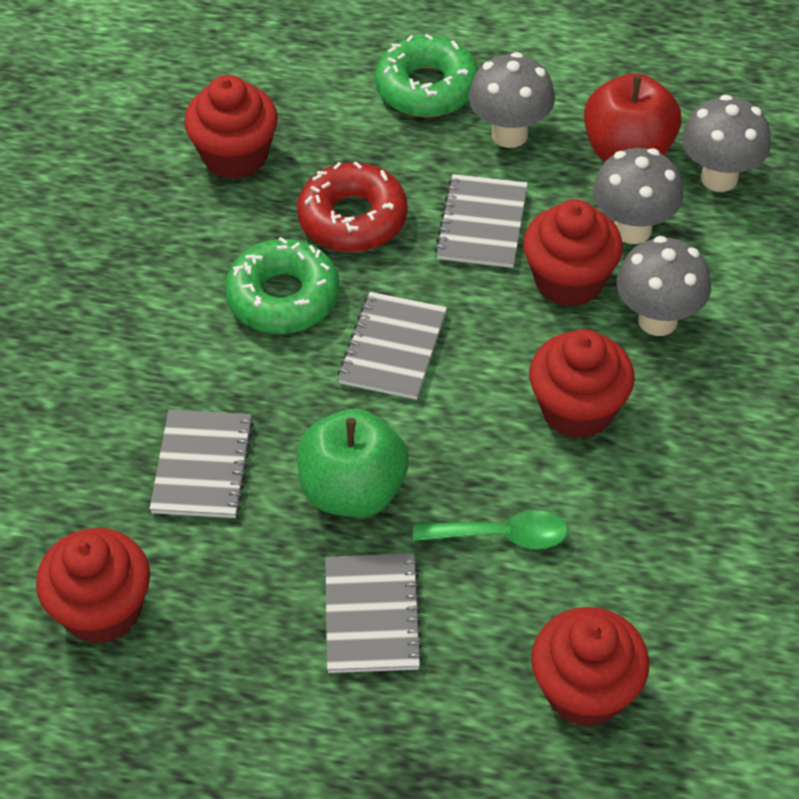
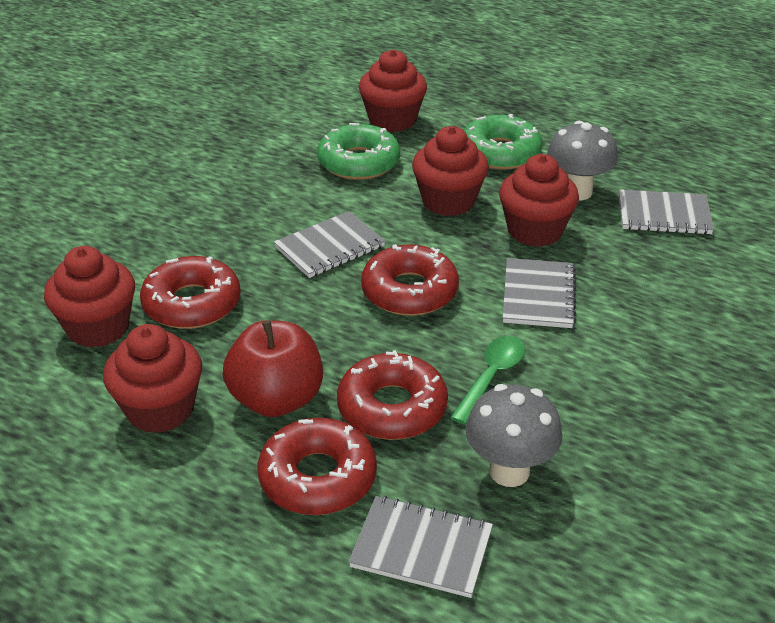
green apple: [297,409,409,517] = 1 -> none = 0
grey mushroom: [469,52,555,148] [593,148,683,244] [617,236,711,336] [682,95,771,192] = 4 -> [465,384,563,487] [547,121,618,200] = 2
red donut: [297,161,408,252] = 1 -> [140,256,241,329] [258,418,377,515] [337,350,448,440] [361,244,459,316] = 4

